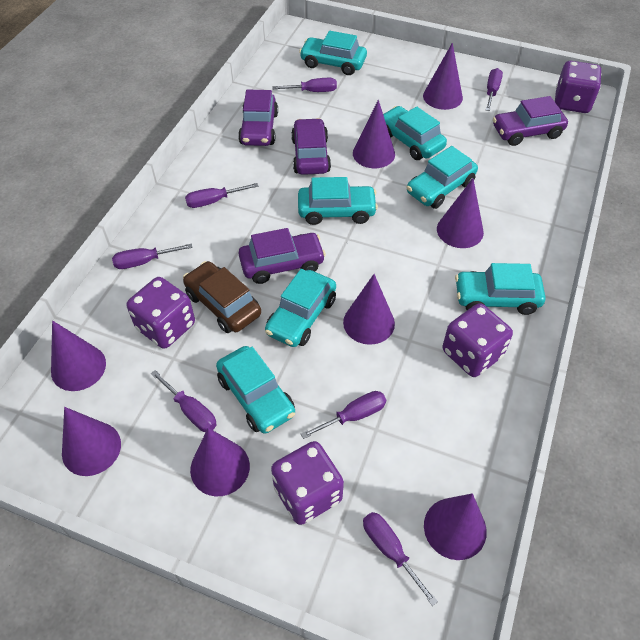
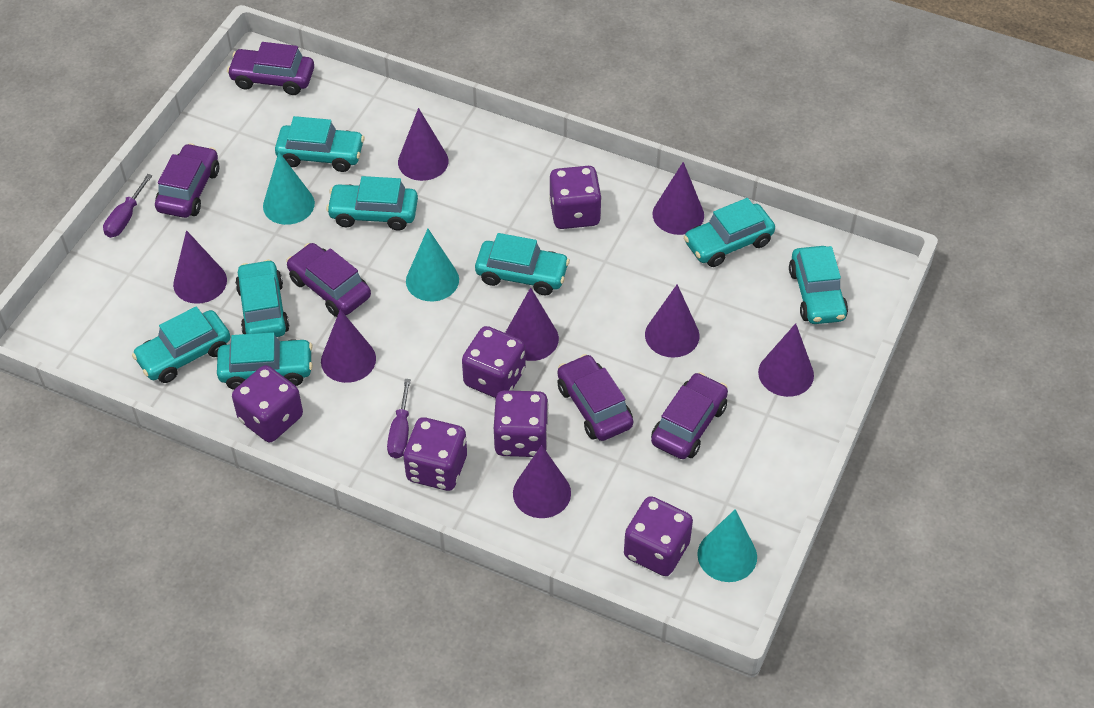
brown car: [183,261,261,333] = 1 -> none = 0
purple car: [238,90,278,146] [239,228,326,284] [291,118,331,175] [493,96,568,146] = 4 -> [155,143,219,218] [227,42,314,95] [286,243,371,317] [557,354,633,441] [651,372,728,459] = 5
purple dice: [127,277,195,349] [271,441,344,525] [442,303,513,377] [555,61,601,113] = 4 -> [232,365,303,442] [404,417,467,491] [462,326,526,398] [494,390,549,457] [549,166,602,229] [624,496,693,576] = 6
purple screwdriver: [112,243,193,269] [151,370,217,432] [185,183,258,208] [272,78,337,92] [301,391,386,439] [363,512,438,606] [486,68,503,111] = 7 -> [103,174,153,238] [387,379,411,459] = 2
turquoise car: [216,346,295,434] [265,269,336,347] [298,177,378,225] [299,31,367,75] [383,106,447,160] [407,146,478,209] [455,263,546,315] = 7 -> [132,306,231,383] [217,332,313,390] [235,259,290,337] [275,116,365,172] [326,176,418,231] [475,233,570,295] [684,198,775,267] [789,246,848,324] = 8
turquoise cone: none = 0 -> [263,152,315,225] [406,229,459,301] [697,509,757,582] = 3

